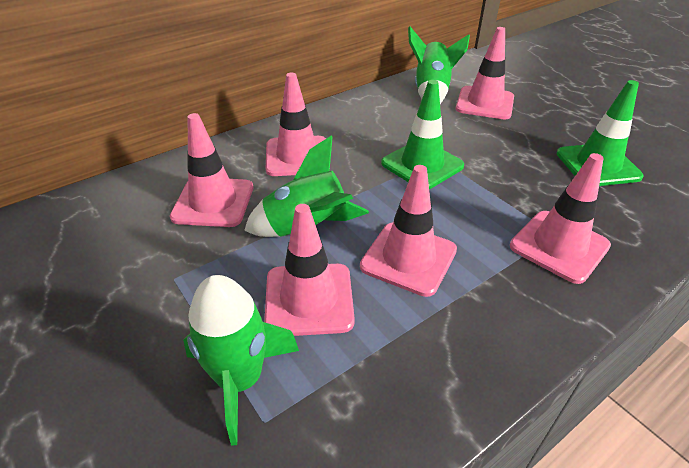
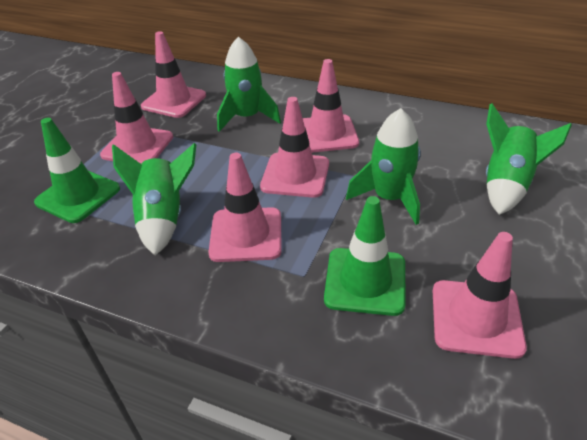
green rocket: [183,275,299,446] [244,135,369,237] [408,27,470,104] = 3 -> [112,143,196,256] [217,37,281,132] [346,108,421,225] [486,103,572,215] = 4

